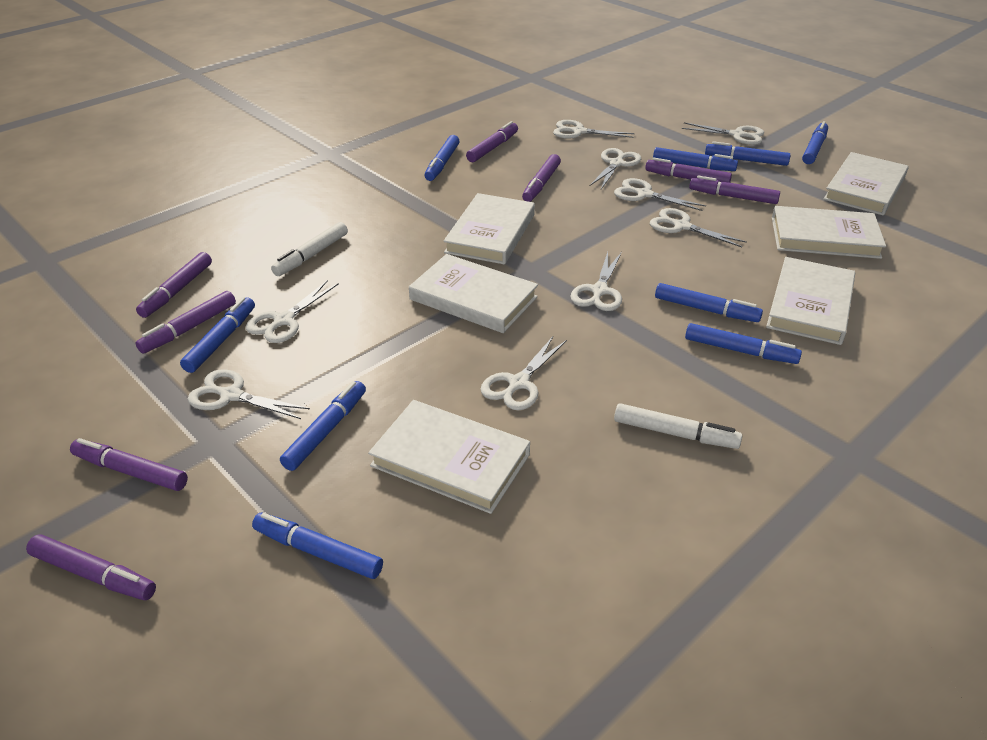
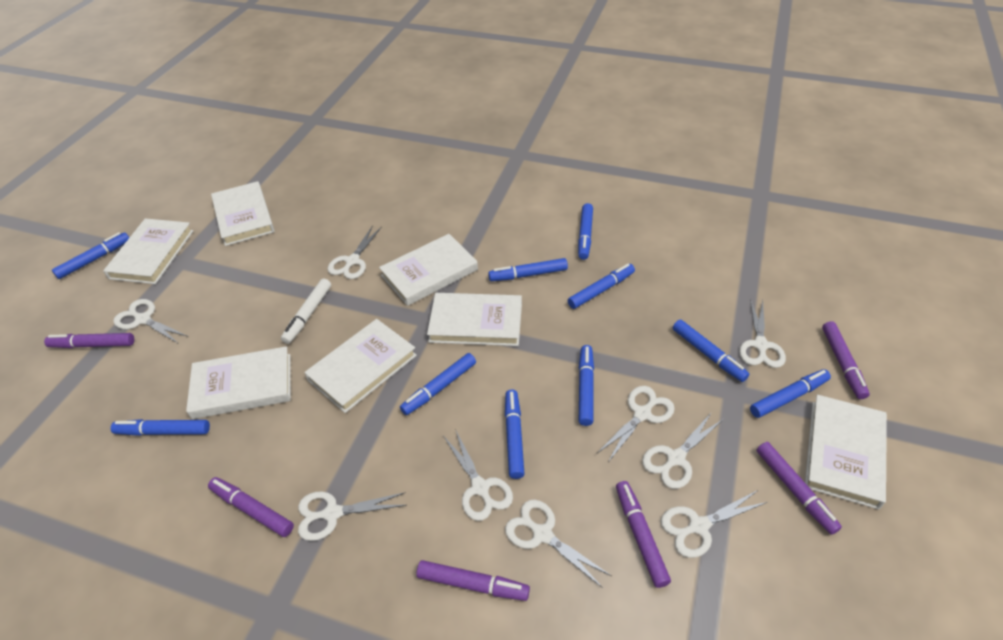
blue marker: [180,297,255,373] [252,513,383,579] [280,381,366,471] [425,135,460,181] [653,147,738,171] [655,283,763,322] [685,323,802,364] [705,141,790,166] [802,121,828,164] = 9 -> [52,232,129,279] [111,419,210,436] [400,353,476,415] [488,258,568,281] [505,390,525,479] [568,264,635,309] [578,203,593,260] [579,345,594,426] [673,320,749,382] [750,369,831,418] = 10
purple marker: [26,534,156,600] [70,438,188,491] [135,291,236,354] [136,252,212,318] [466,121,518,162] [522,154,561,202] [645,157,732,183] [689,176,780,204] = 8 -> [44,333,134,348] [208,477,294,537] [416,560,530,601] [616,481,671,588] [756,442,842,535] [822,321,870,399] = 6
white book: [368,400,530,514] [409,254,538,333] [443,193,535,264] [766,257,855,345] [772,206,886,259] [823,152,909,215] = 6 -> [103,218,193,284] [186,346,291,419] [211,181,275,246] [304,319,417,413] [379,234,478,306] [427,293,522,346] [805,395,887,509] = 7
white marker: [271,222,348,276] [614,403,742,449] = 2 -> [281,279,331,344] = 1

